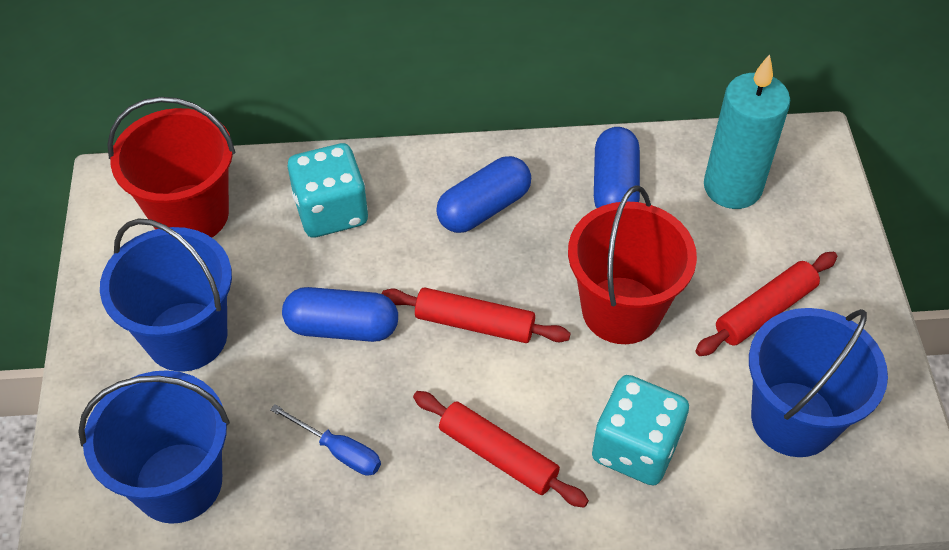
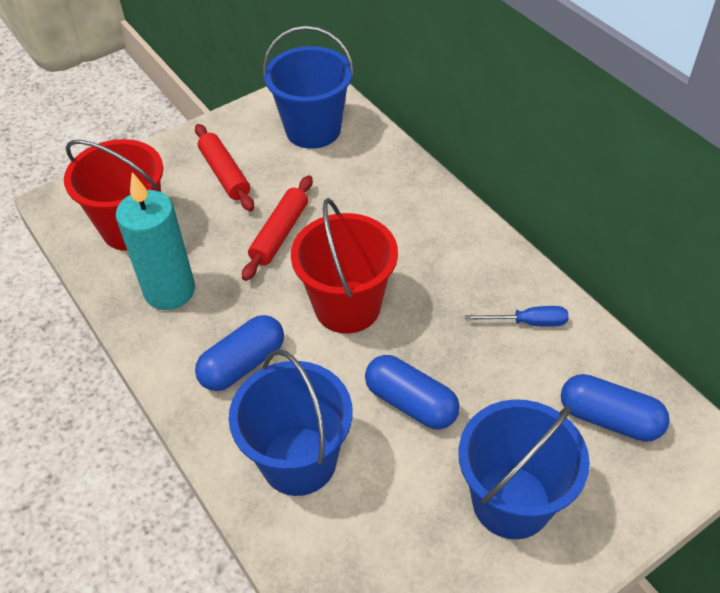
red rolling pin: [382,288,571,343] [413,391,589,508] [695,252,837,356] = 3 -> [195,124,254,211] [242,175,313,281] = 2
turquoise dice: [288,143,368,238] [592,375,689,486] = 2 -> none = 0

